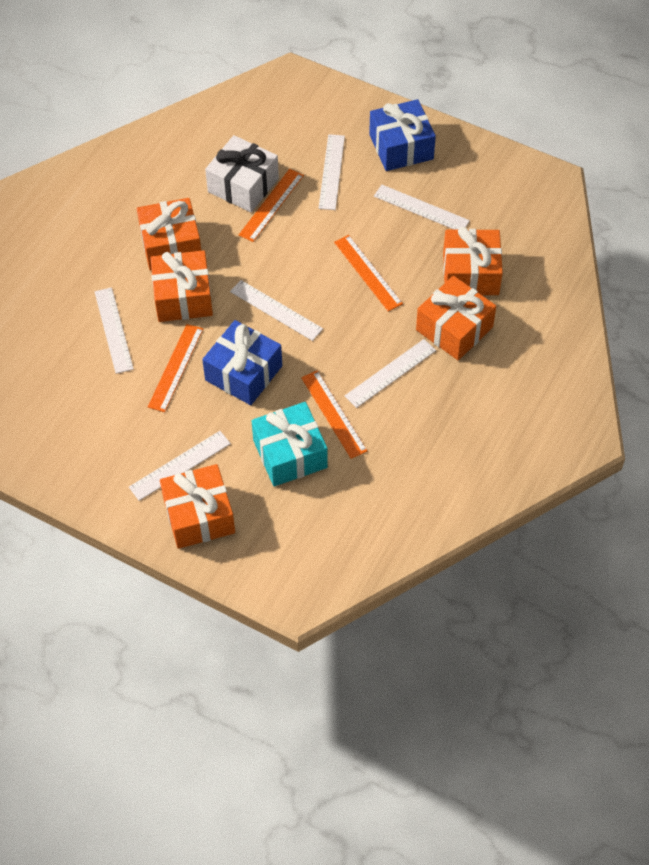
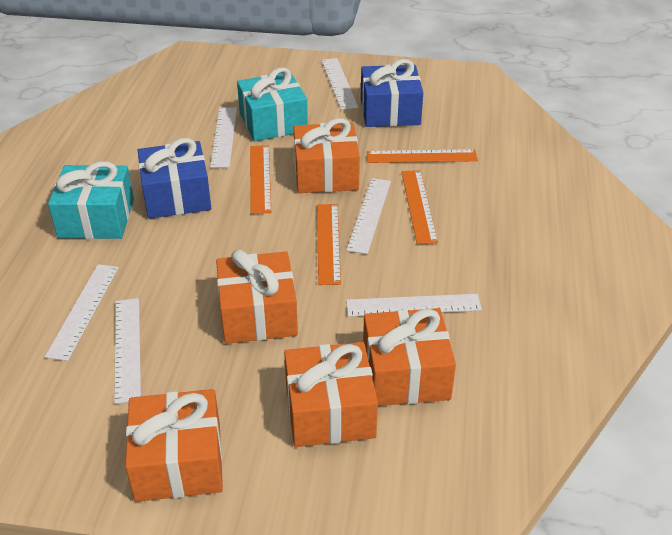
turquoise gift: [252,402,328,486] = 1 -> [48,161,134,239] [237,67,308,141] = 2
white gift: [205,135,279,212] = 1 -> none = 0

